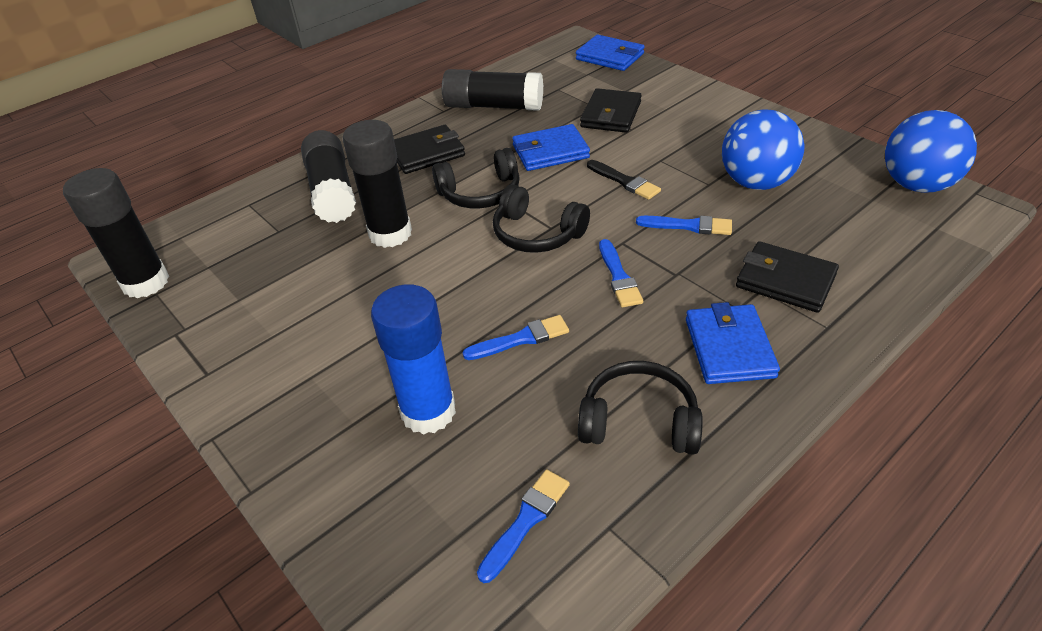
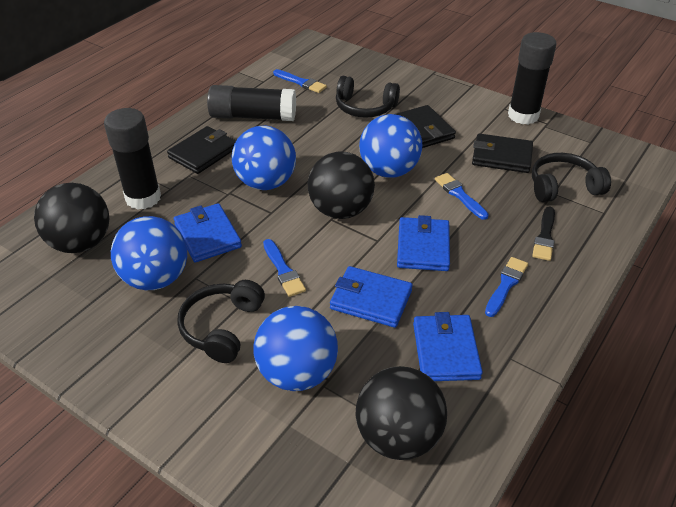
black ball: none = 0 -> [34,183,109,253] [308,151,375,219] [355,366,447,460] = 3
black glue stick: [63,168,169,298] [301,130,356,223] [343,120,412,248] [442,69,543,111] = 4 -> [104,108,161,210] [207,85,296,121] [508,32,557,124] = 3
blue ball: [722,110,805,190] [885,110,977,193] = 2 -> [111,216,187,290] [232,126,296,190] [253,306,338,391] [359,114,422,178] = 4
blue glue stick: [371,284,456,435] = 1 -> none = 0
blue wallet: [512,124,590,171] [576,35,645,71] [686,302,780,384] = 3 -> [174,203,242,262] [330,266,413,328] [397,215,450,271] [413,312,483,381] = 4

